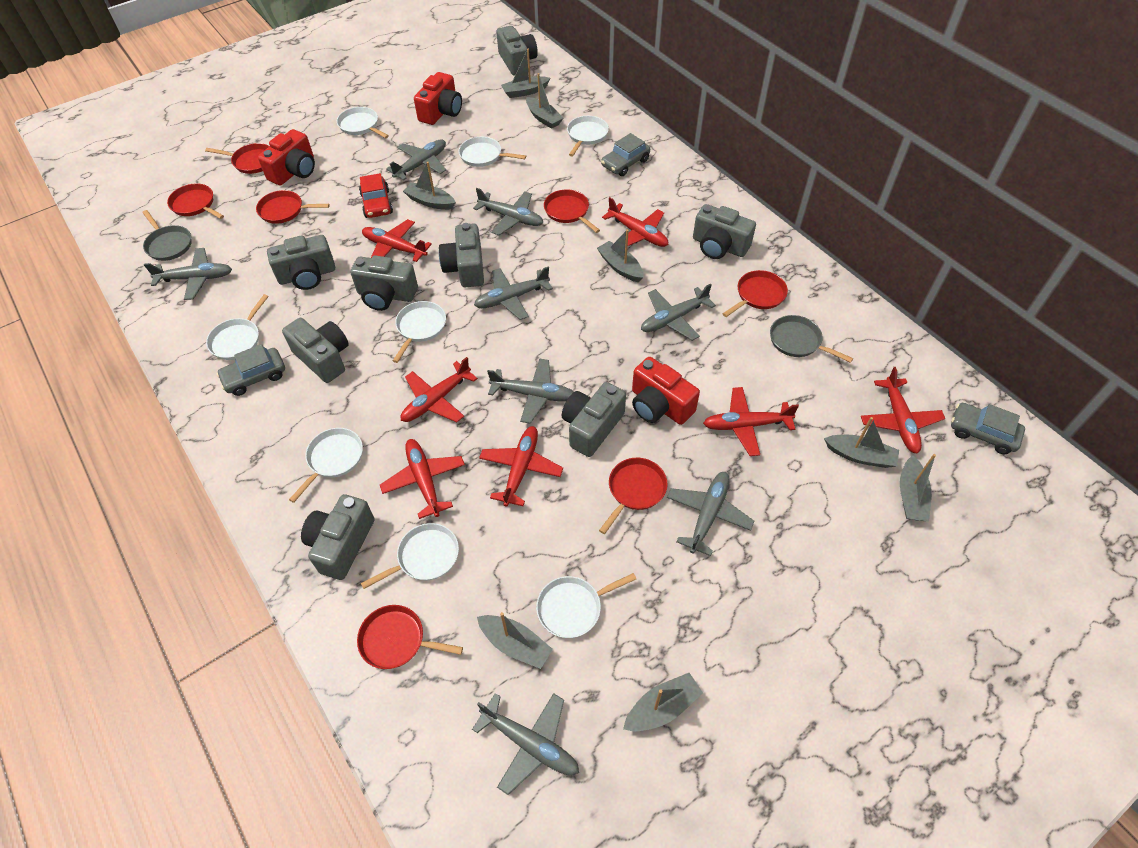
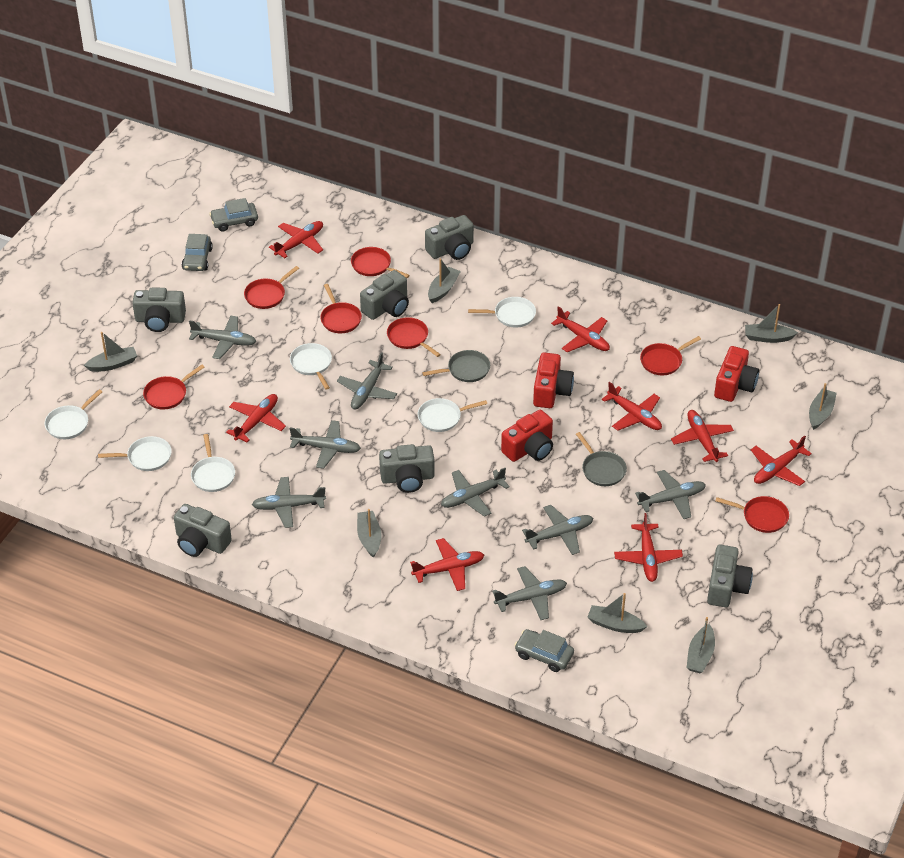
grey boat: [403,162,456,210] [477,612,553,669] [501,49,550,98] [526,73,564,129] [597,229,644,282] [623,673,703,731] [824,417,899,468] [900,454,936,522] = 8 -> [84,332,137,372] [357,509,382,558] [428,259,461,303] [587,593,647,633] [687,617,715,673] [745,304,798,343] [809,383,837,430] = 7
grey camera: [267,235,335,290] [282,318,349,383] [301,494,375,580] [350,255,418,311] [439,223,484,287] [496,26,538,75] [562,382,626,457] [693,204,756,259] = 8 -> [132,288,186,332] [174,504,232,557] [360,270,409,320] [379,444,435,493] [425,215,474,260] [707,545,753,607] = 6
red car: [359,173,393,218] = 1 -> none = 0
red plane: [362,219,432,262] [380,439,465,519] [401,357,478,422] [479,426,563,507] [602,197,668,247] [703,387,799,456] [861,367,945,453] = 7 -> [226,394,286,443] [269,221,323,258] [410,538,484,591] [551,306,610,352] [602,382,662,431] [614,513,683,582] [671,410,734,462] [751,436,812,486] = 8
white pan: [206,294,269,360] [289,428,363,503] [337,107,389,138] [361,523,459,589] [393,301,446,363] [459,137,526,167] [536,573,636,638] [567,116,609,156] = 8 -> [45,390,102,439] [98,436,172,471] [191,434,235,492] [290,343,332,390] [418,398,487,432] [468,297,536,328] = 6

